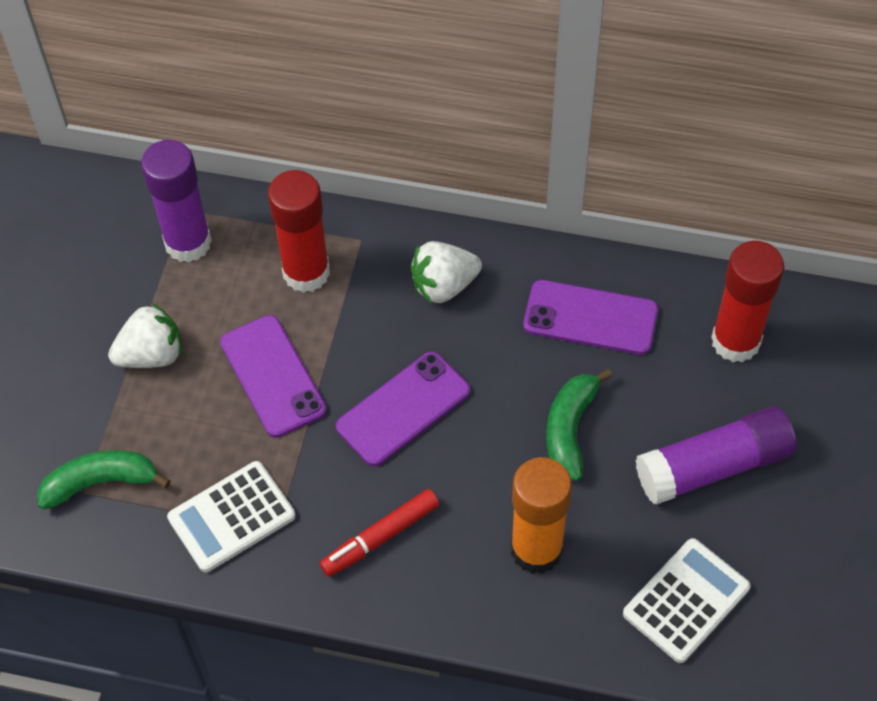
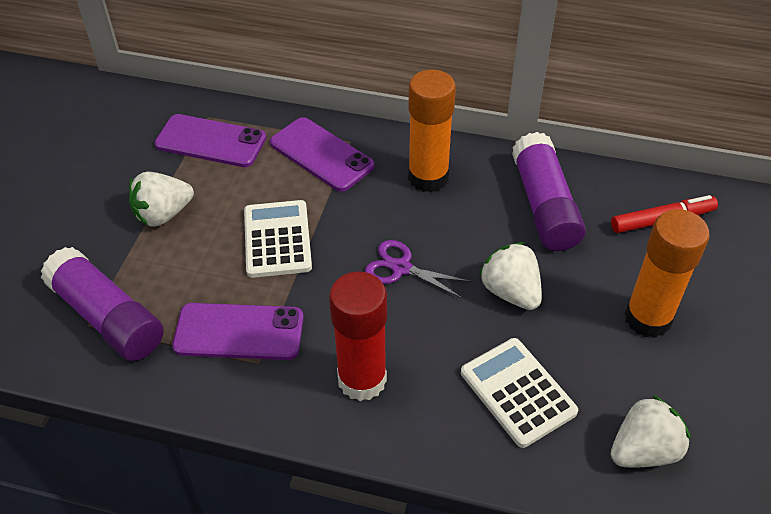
green banana: [37,450,171,510] [546,369,612,481] = 2 -> none = 0
orange glue stick: [511,457,572,574] = 1 -> [408,70,456,192] [624,209,710,338] = 2
purple scissors: none = 0 -> [365,240,472,299] = 1
red glue stick: [268,170,330,293] [711,241,784,363] = 2 -> [329,272,387,401] = 1
white strawberry: [108,303,182,368] [410,241,482,303] = 2 -> [129,172,194,227] [479,242,542,310] [611,395,690,468] = 3

